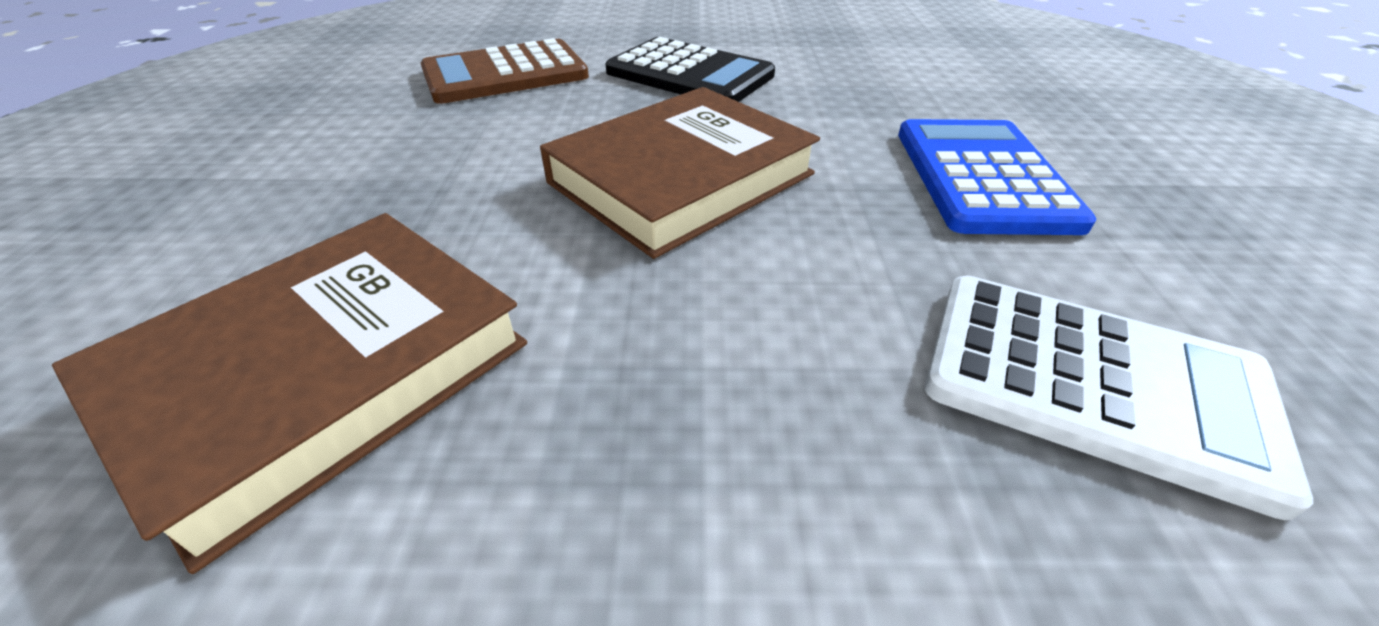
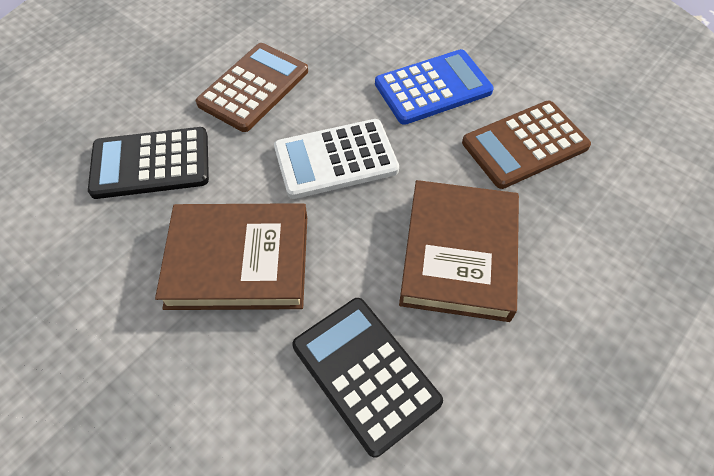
black calculator: [606,37,775,102] = 1 -> [88,127,209,199] [292,298,443,458] = 2
brown calculator: [421,38,589,104] = 1 -> [196,43,308,132] [462,101,591,189] = 2

